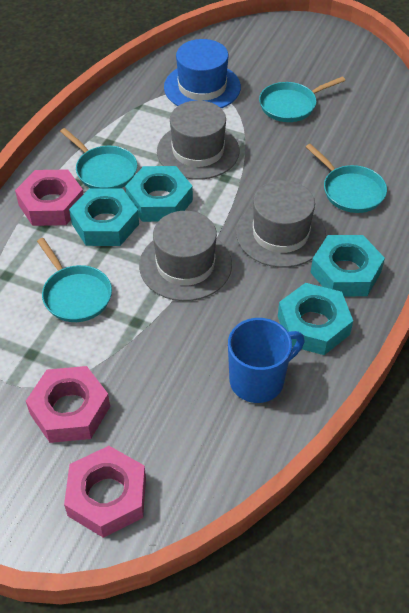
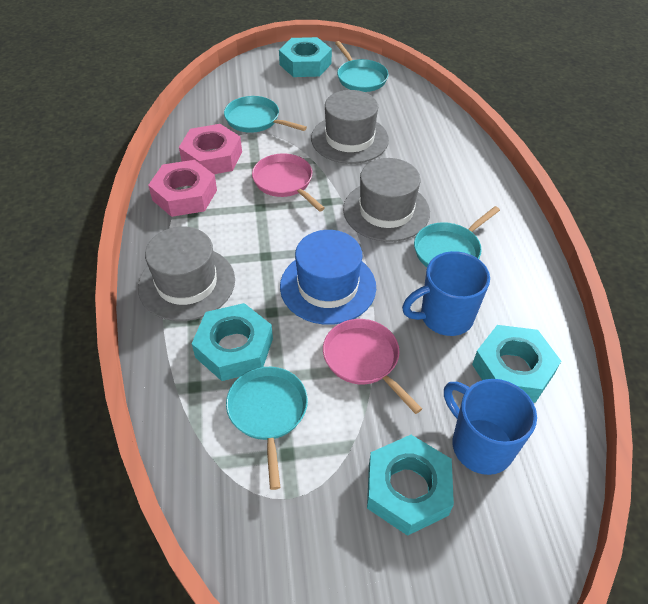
blue mug: [228,318,305,403] = 1 -> [402,251,490,336] [444,379,537,475] = 2
pink nut: [15,169,83,226] [26,366,110,443] [64,446,146,538] = 3 -> [148,160,217,217] [179,124,242,174] = 2
pink pan: none = 0 -> [252,154,325,212] [323,319,422,414] = 2

